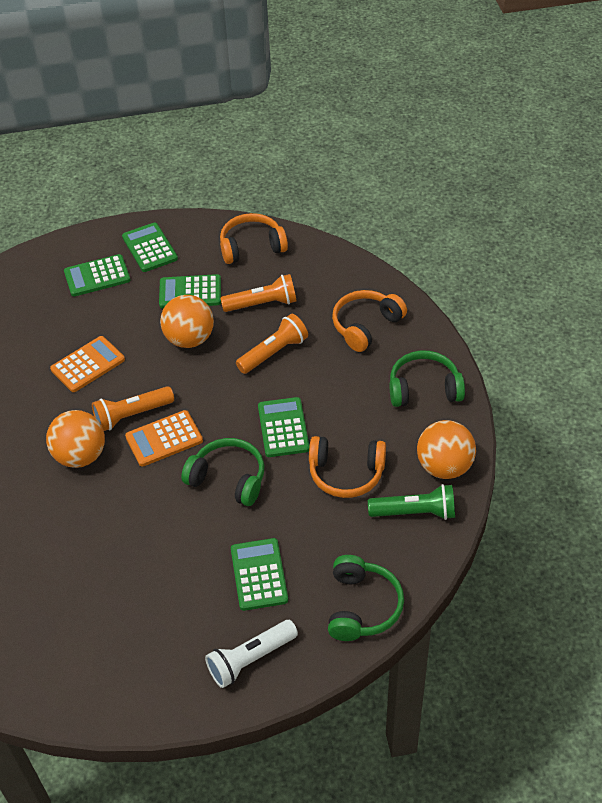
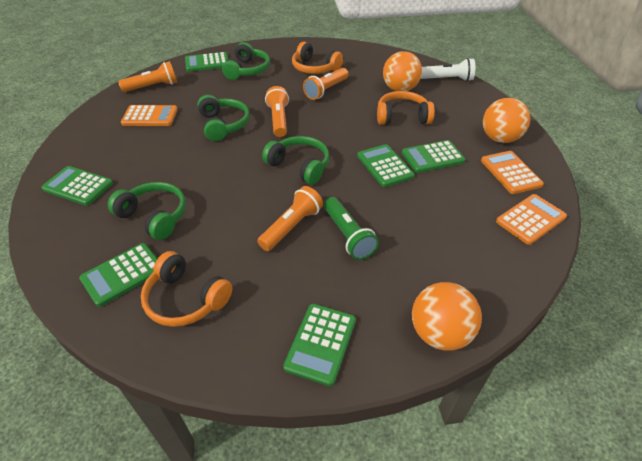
green calculator: [64,254,131,296] [122,223,178,272] [159,274,221,308] [231,538,288,611] [258,397,309,457] = 5 -> [41,166,113,206] [79,243,157,307] [185,52,228,72] [283,304,356,386] [357,144,415,187] [402,140,465,173] = 6
green headphones: [181,438,265,506] [328,555,404,641] [390,351,465,407] = 3 -> [108,182,186,240] [197,95,250,141] [222,42,270,80] [262,136,329,185] = 4
orange calculator: [50,336,125,392] [125,410,203,467] = 2 -> [121,105,178,126] [481,151,544,194] [496,194,567,245] = 3
orange flashlight: [92,386,174,431] [221,274,297,312] [236,314,308,374] = 3 -> [118,61,177,92] [257,186,323,251] [265,86,289,137] [303,68,349,100] = 4

